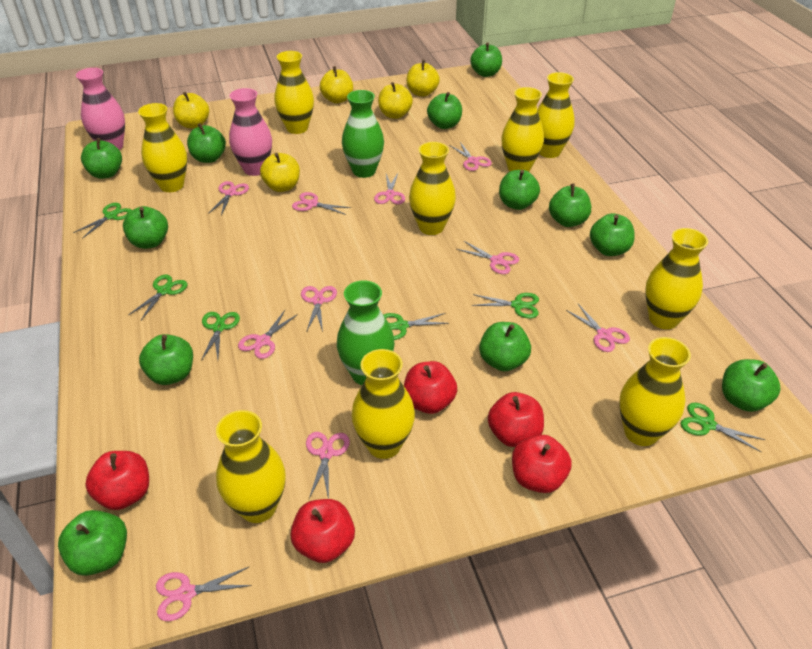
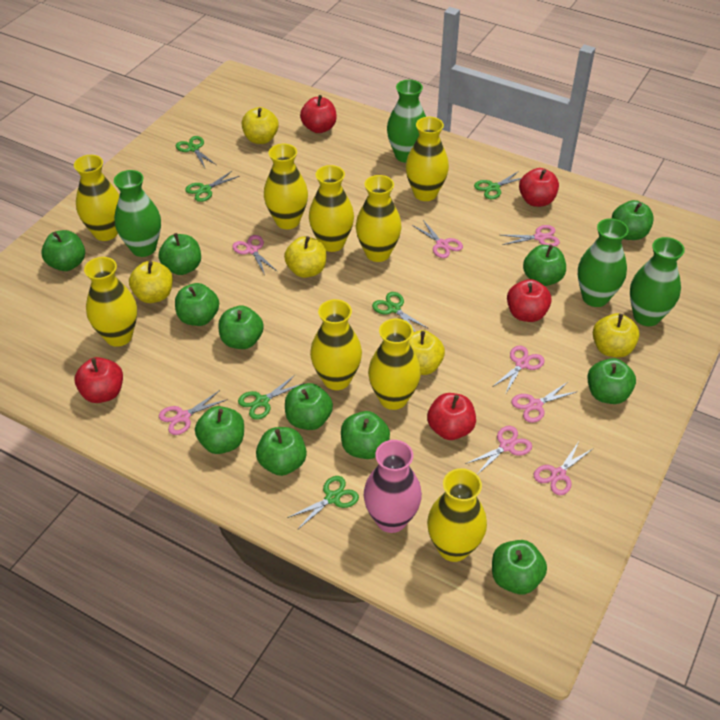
green vase: [337,280,395,385] [342,90,384,178] = 2 -> [114,170,161,257] [387,80,426,163] [578,218,629,307] [630,237,685,326] = 4
pink scissors: [156,567,252,621] [208,181,249,216] [238,310,298,359] [292,192,351,215] [301,286,337,332] [306,432,350,499] [374,173,405,204] [449,142,492,171] [457,241,519,274] [566,304,630,352] = 10 -> [159,390,228,435] [232,235,277,275] [412,220,463,258] [466,426,532,475] [492,345,545,395] [501,225,560,247] [511,382,578,423] [534,442,592,495] = 8
pink vase: [76,68,125,150] [229,88,272,176] = 2 -> [364,440,422,533] = 1

